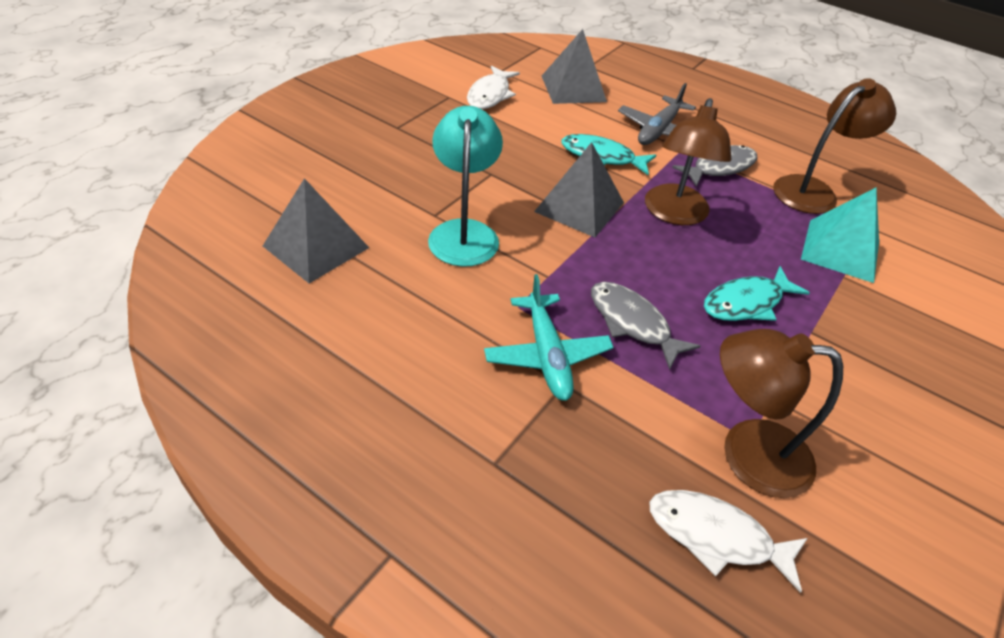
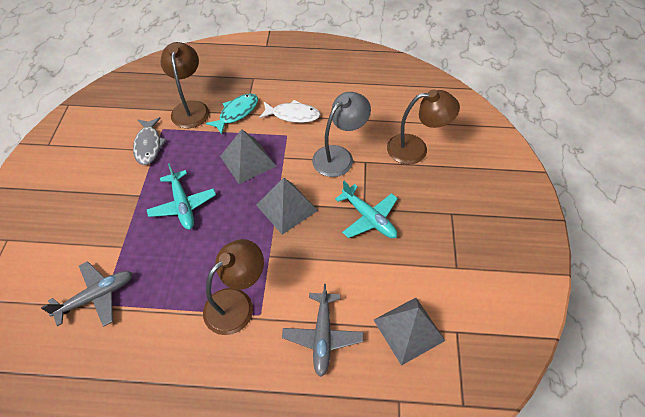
grey fish: [591,282,700,370] [672,145,757,187] = 2 -> [133,117,167,165] = 1
grey lamp: none = 0 -> [312,92,371,177] = 1
grey plane: [618,83,696,145] = 1 -> [41,261,133,327] [282,284,363,377] = 2
turquoise fish: [561,134,656,175] [704,266,810,321] = 2 -> [206,94,258,135] = 1
turquoise lamp: [428,106,503,267] = 1 -> none = 0
turquoise plane: [484,274,614,401] = 1 -> [147,163,216,230] [335,181,398,238] = 2
turquoise pyramid: [801,188,879,283] = 1 -> none = 0
white fish: [467,65,520,109] [649,490,808,593] = 2 -> [259,100,320,123] = 1

